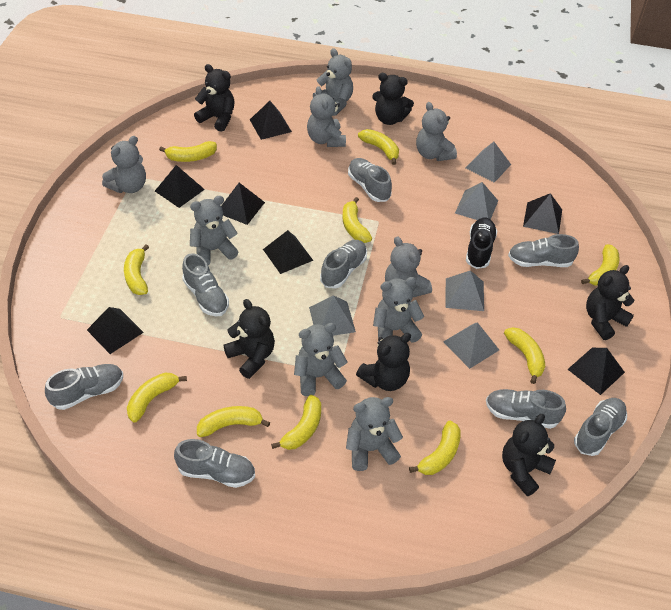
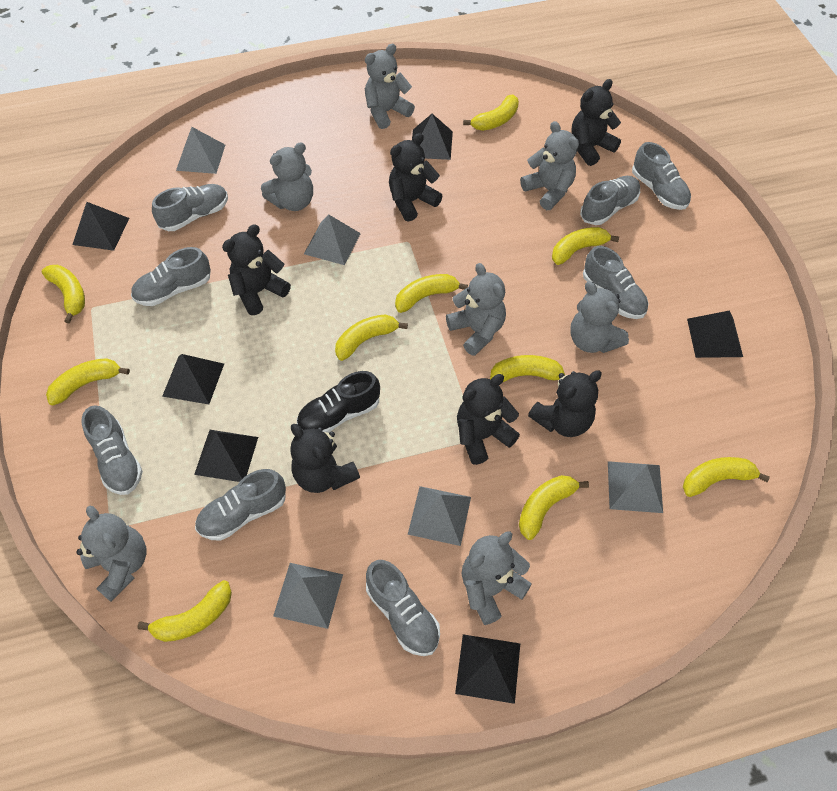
black pyramid: [87,307,144,354] [155,165,205,208] [221,183,265,225] [250,101,292,140] [263,230,313,274] [523,193,562,234] [568,348,625,395] = 7 -> [72,202,129,251] [162,354,224,404] [194,430,258,482] [412,114,453,160] [455,634,520,704] [687,310,743,358] = 6
grey teddy bear: [102,136,146,193] [190,196,239,265] [294,323,348,396] [307,86,346,147] [313,48,353,116] [346,397,403,471] [373,277,424,343] [385,236,432,297] [416,102,457,161] = 9 -> [76,506,147,602] [261,142,313,211] [365,44,415,129] [446,263,506,356] [462,532,532,625] [520,121,579,210] [570,281,629,353] = 7

